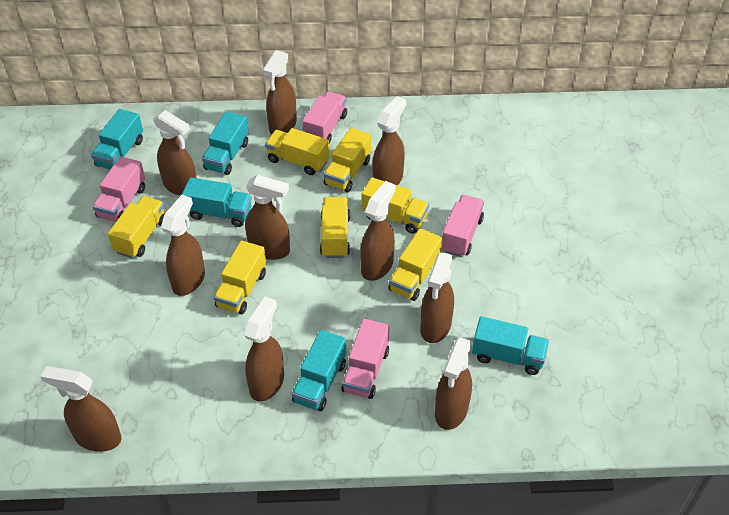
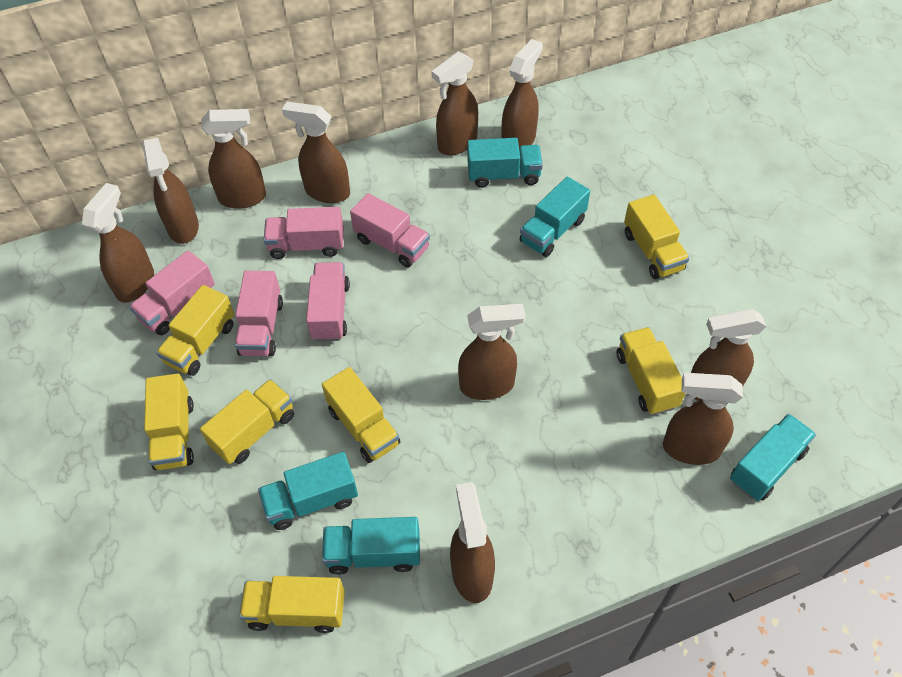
pink truck: [92,156,145,222] [302,92,347,143] [341,319,390,399] [442,195,484,257] = 4 -> [129,250,215,335] [235,271,283,356] [264,207,344,259] [306,262,350,341] [350,193,430,268] = 5

